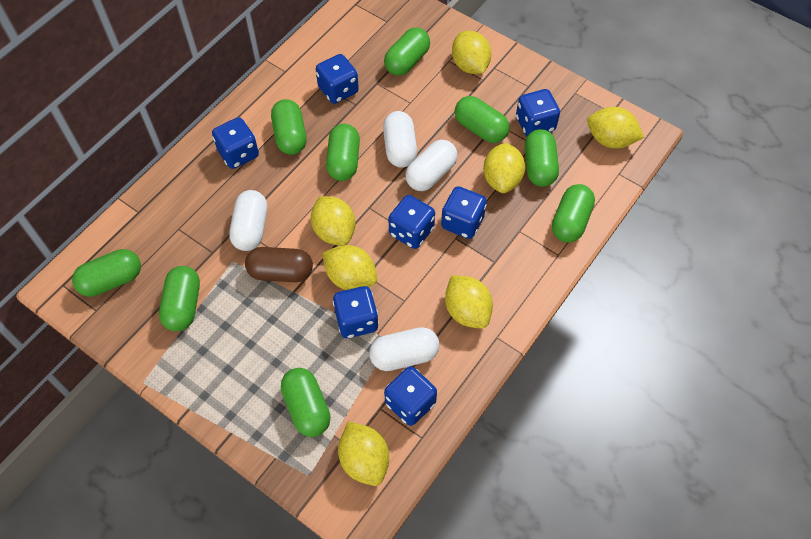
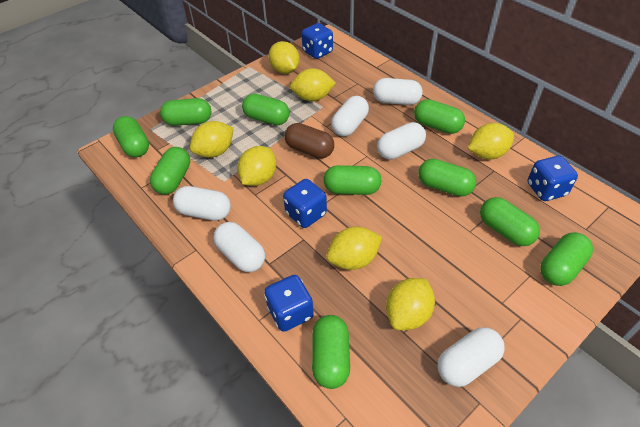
blue dice: [212,117,259,169] [316,54,359,104] [333,286,379,338] [384,366,437,426] [388,195,435,249] [441,186,487,239] [516,89,560,136] = 7 -> [264,275,314,332] [283,179,327,228] [301,23,333,59] [528,156,578,201] = 4
green capsule: [72,249,141,297] [159,266,200,331] [271,99,307,155] [281,368,331,437] [326,124,360,181] [384,27,430,76] [455,96,510,143] [525,129,559,187] [552,184,595,243] = 9 -> [113,116,149,157] [150,147,190,194] [160,98,211,126] [242,94,289,125] [312,315,350,389] [324,165,381,195] [414,99,465,134] [418,159,476,197] [480,197,540,246] [540,232,593,286] = 10
white capsule: [229,190,267,251] [369,327,440,371] [383,111,417,168] [405,140,458,191] = 4 -> [173,186,231,221] [213,222,265,272] [331,96,369,137] [373,78,423,105] [377,122,426,160] [437,327,505,387] = 6

